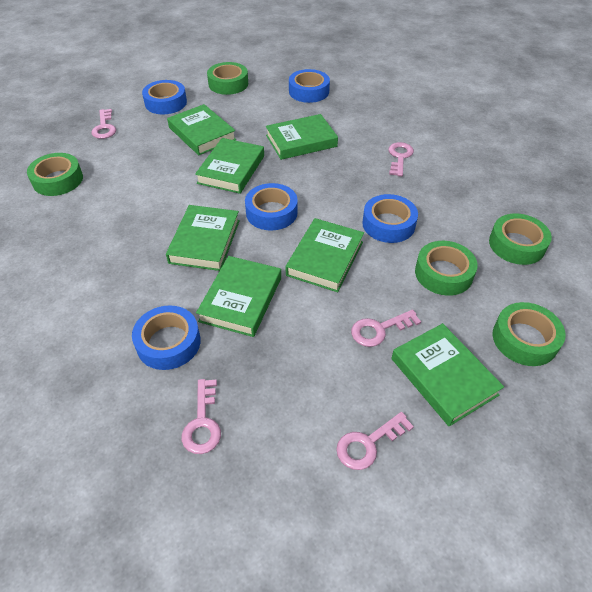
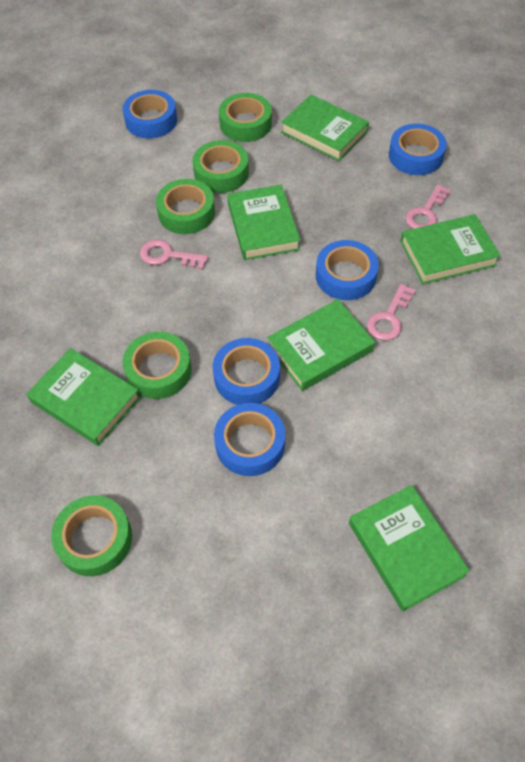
green book: [166,205,240,271] [167,104,236,155] [195,138,264,194] [196,256,281,337] [266,114,338,160] [286,218,364,292] [391,323,504,426] = 7 -> [26,348,141,446] [227,184,300,260] [267,299,375,391] [281,95,369,161] [349,485,470,612] [400,214,501,284] = 6
pink key: [91,109,116,139] [181,379,221,454] [336,412,414,470] [351,310,421,347] [388,142,414,177] = 5 -> [140,239,208,270] [367,284,416,341] [405,184,451,229] = 3

